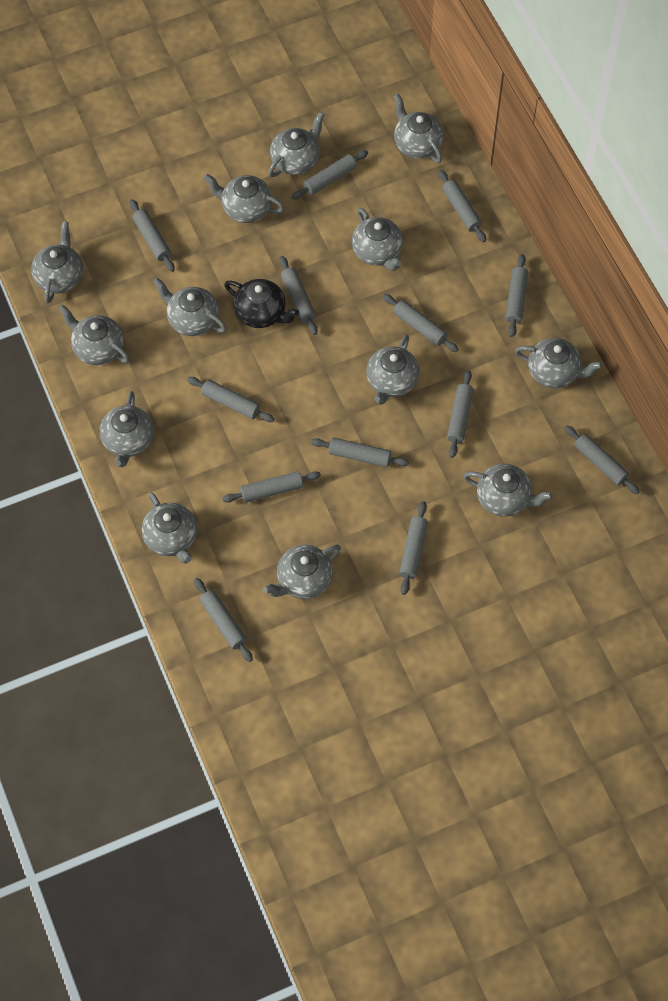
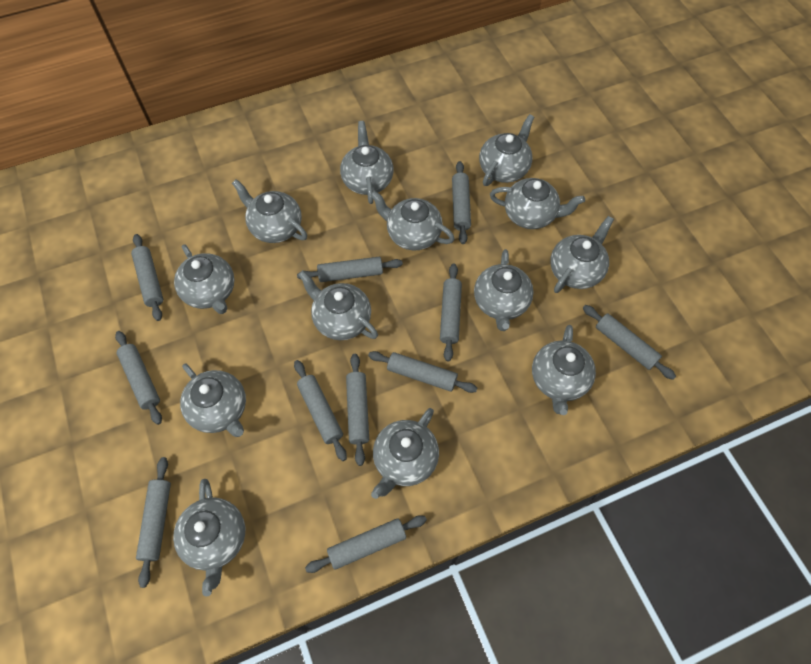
black teapot: [224,279,299,328] = 1 -> none = 0
grey rolling pin: [129,199,175,272] [187,377,275,422] [194,578,253,662] [222,471,321,503] [279,256,318,335] [292,150,368,200] [311,438,409,467] [382,294,459,352] [399,501,428,595] [438,170,486,242] [447,370,473,458] [506,254,528,337] [564,425,640,494] = 13 -> [115,331,162,425] [131,234,163,321] [136,457,171,588] [294,360,347,461] [297,257,403,282] [305,515,427,573] [346,354,369,466] [368,351,477,393] [440,264,462,362] [452,161,471,244] [583,305,676,380] = 11

